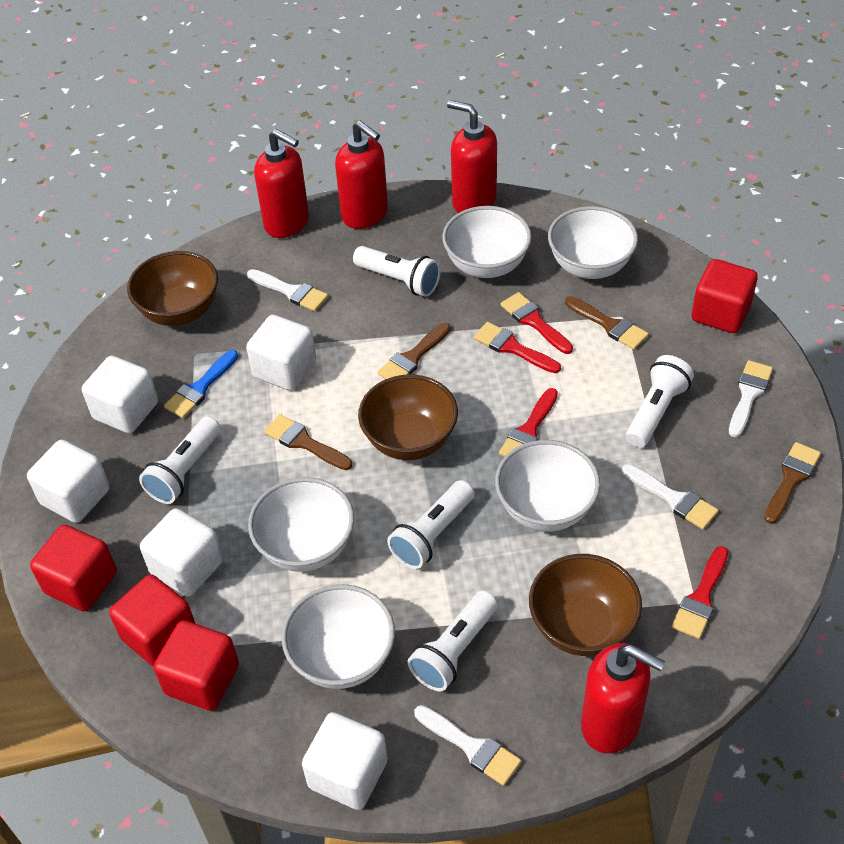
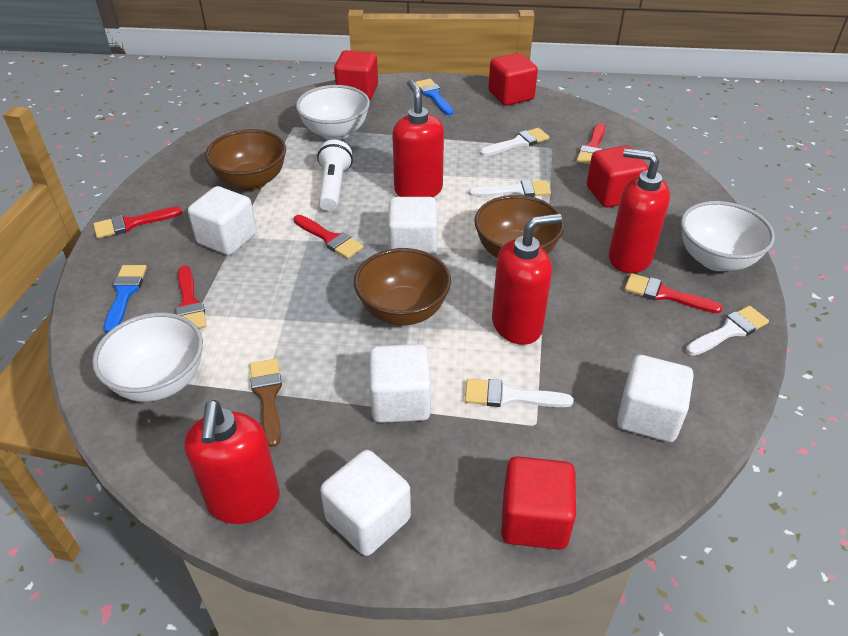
blue brush: [164,350,238,418] = 1 -> [104,265,147,333] [415,79,454,116] = 2
brown brush: [264,414,352,470] [377,323,451,379] [565,296,649,350] [764,442,821,524] = 4 -> [250,359,282,447] = 1
red brush: [474,322,561,373] [499,388,558,457] [501,292,573,354] [672,546,728,639] = 4 -> [93,207,183,238] [176,266,207,329] [294,215,364,259] [577,123,605,164] [624,273,723,313] = 5
white bowl: [248,477,354,572] [281,584,395,689] [442,206,532,278] [495,440,600,532] [548,206,638,279] = 5 -> [92,313,203,402] [296,85,370,140] [681,201,775,271] = 3
white flashlight: [139,416,221,504] [353,246,441,297] [387,480,475,569] [408,591,498,691] [626,355,694,447] = 5 -> [317,140,353,211] = 1

